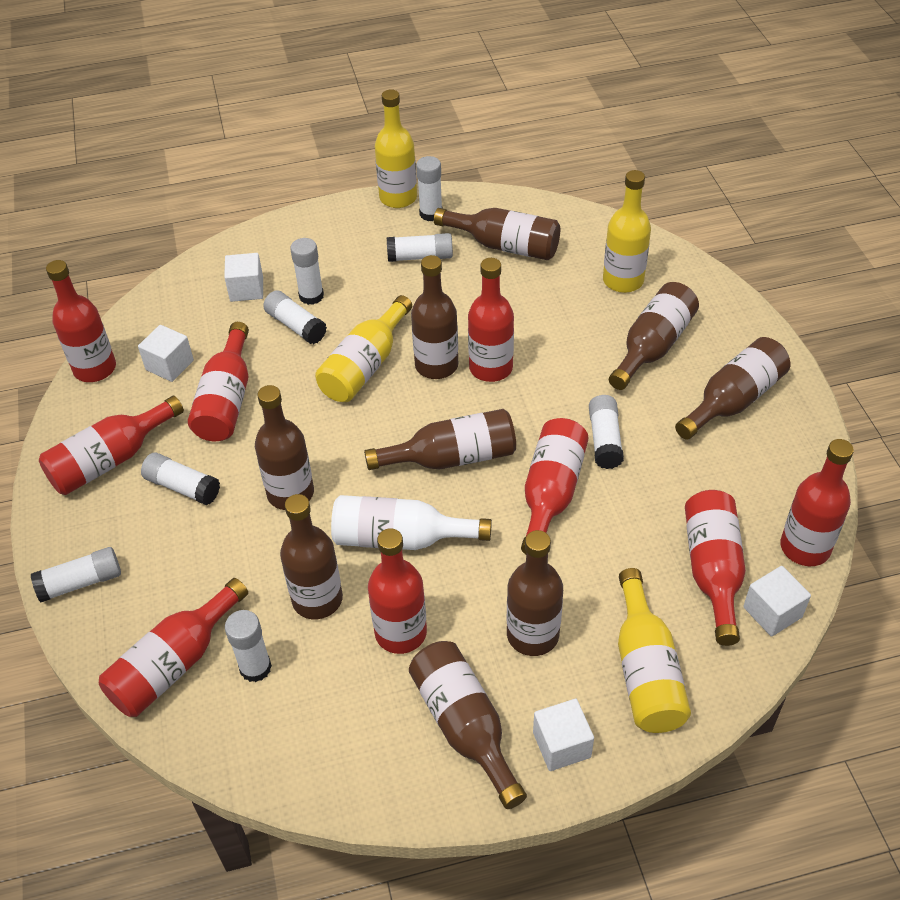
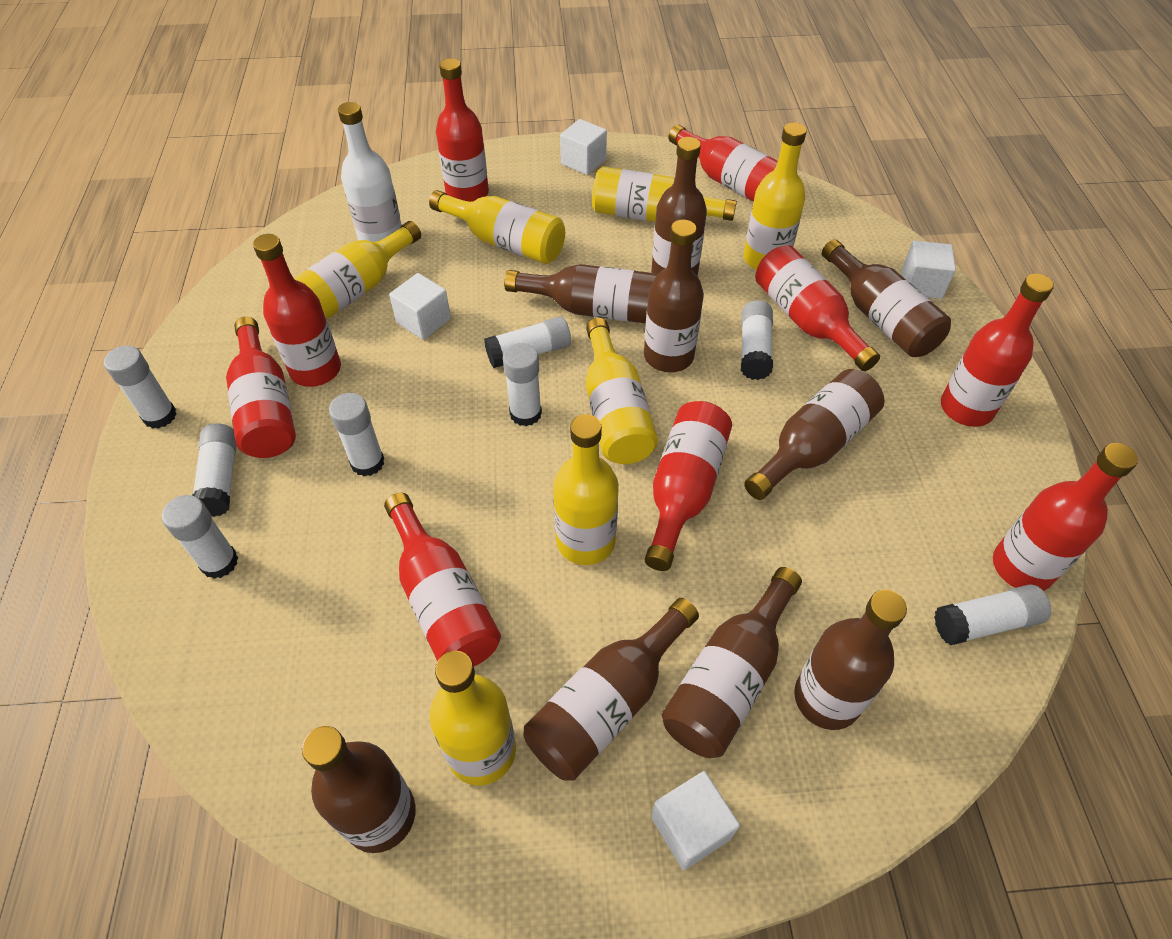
yellow bottle: [315,295,412,402] [375,89,417,208] [603,170,651,293] [618,568,691,733] = 4 -> [294,221,421,319] [429,190,565,264] [430,651,516,786] [553,414,619,565] [586,318,658,464] [592,166,737,222] [744,122,807,270] = 7

